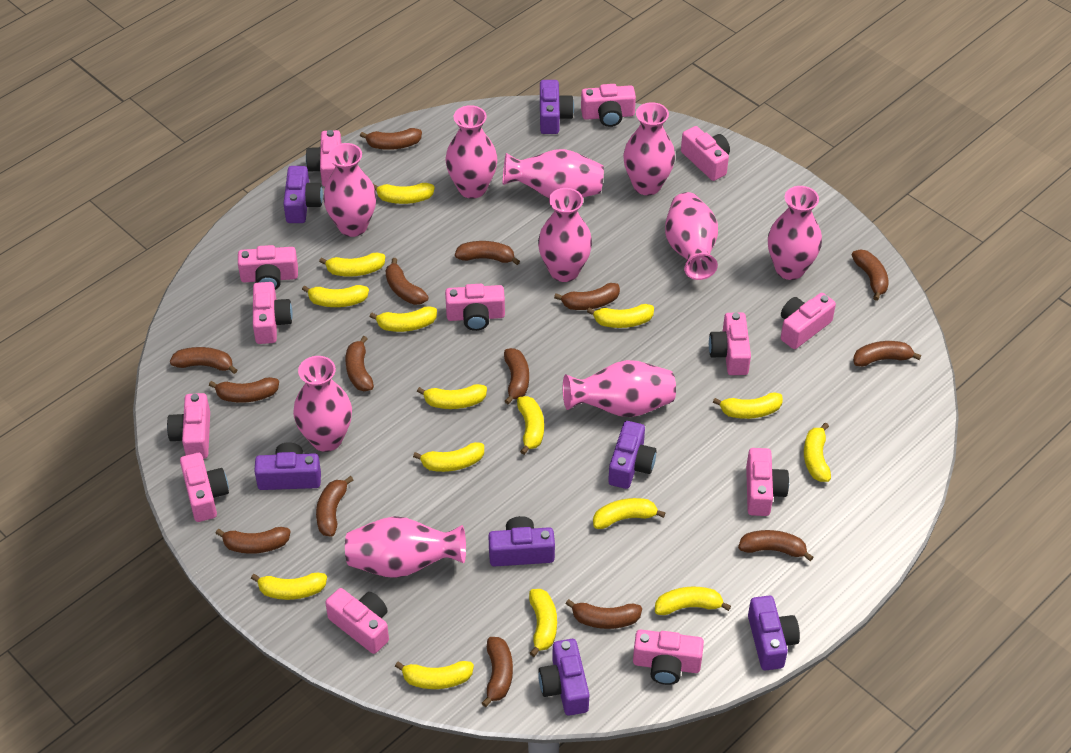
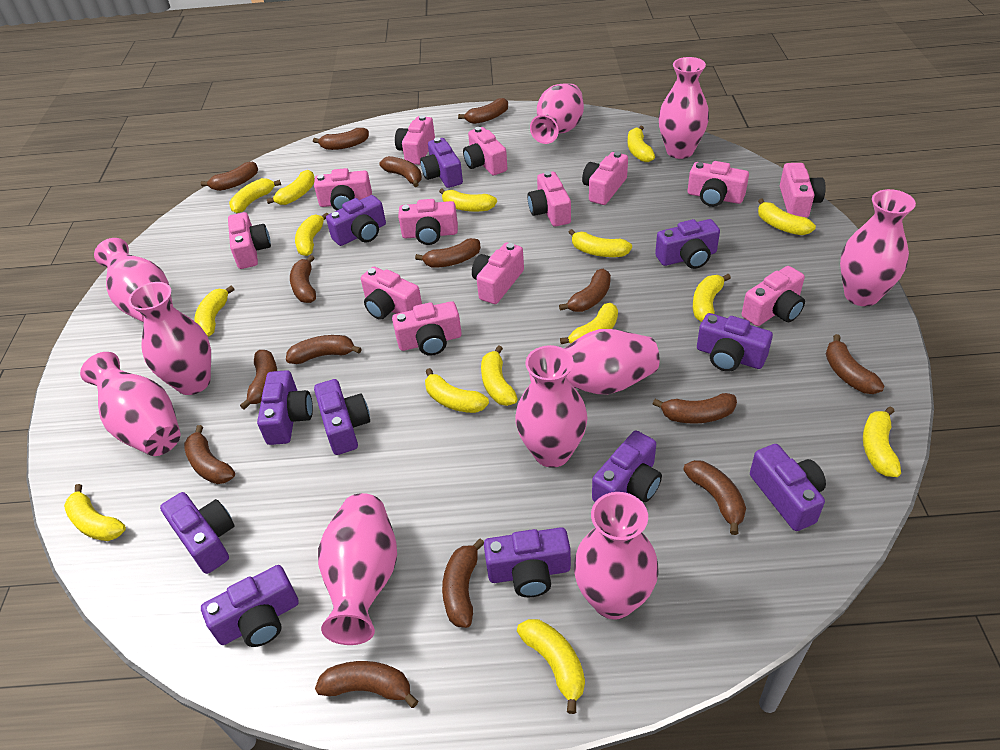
purple camera: [254,442,321,490] [283,166,323,223] [488,516,555,567] [538,639,589,716] [540,80,574,134] [608,421,657,489] [748,596,800,670] = 7 -> [160,492,235,574] [201,565,299,647] [257,370,313,445] [314,379,370,455] [326,195,386,246] [420,137,463,188] [484,527,571,597] [592,431,662,502] [655,219,720,269] [697,313,773,372] [750,444,826,531] = 11

